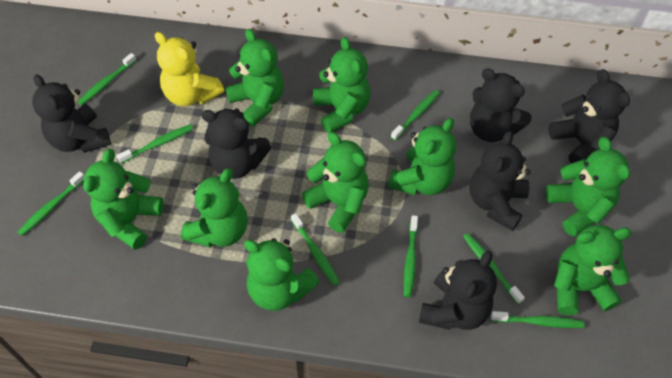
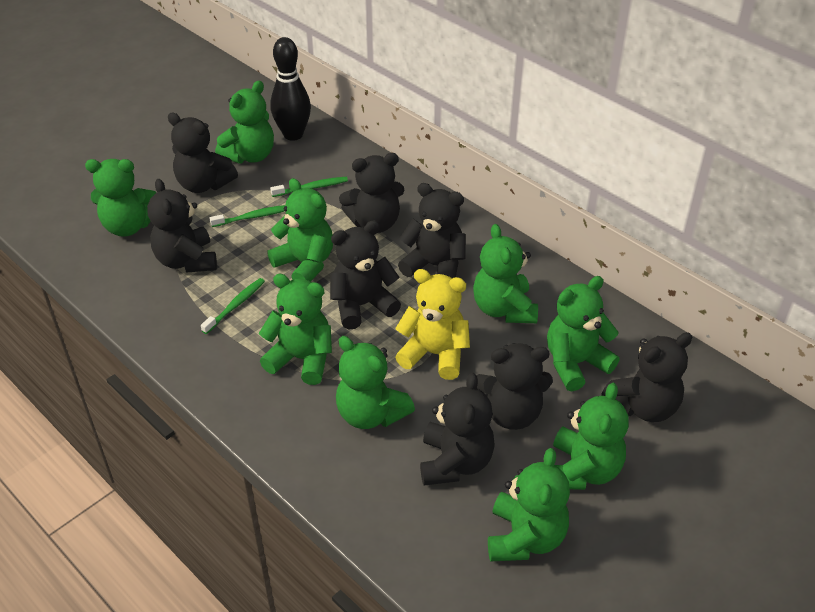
black bowling pin: none = 0 -> [271,37,311,141] = 1
black teddy bear: [32,74,111,153] [201,108,271,179] [419,251,497,330] [469,131,531,231] [470,68,532,142] [548,69,630,163] = 6 -> [147,179,217,273] [168,112,238,193] [330,221,401,329] [339,153,405,233] [398,183,466,278] [420,373,495,485] [476,343,553,430] [601,332,693,422] = 8
green toothbrush: [18,171,84,236] [78,53,136,105] [117,124,193,163] [291,213,340,286] [391,90,440,141] [404,215,418,297] [463,233,525,304] [491,311,585,328] = 8 -> [201,278,265,334] [210,205,286,227] [270,177,348,197] = 3

